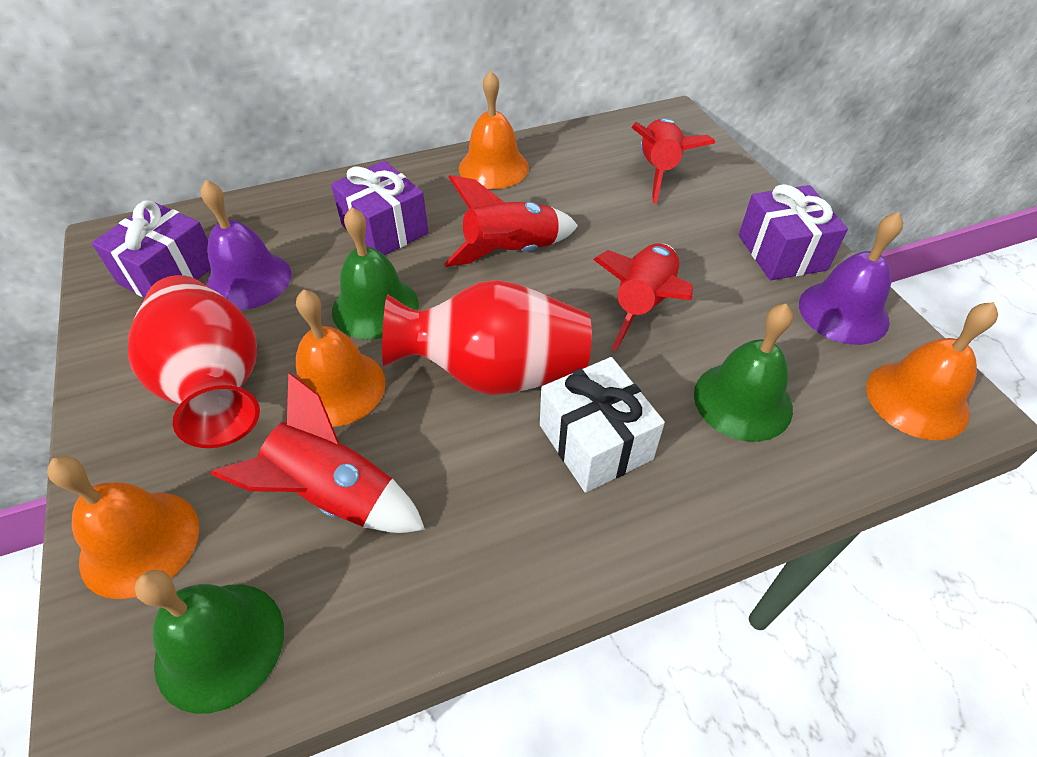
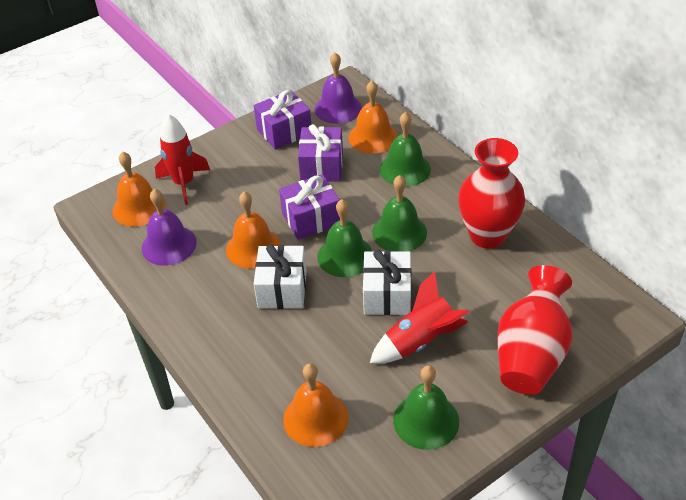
green bell: [134,570,284,714] [332,207,419,340] [694,304,793,442] = 3 -> [317,199,372,277] [372,175,427,251] [380,112,431,187] [393,365,459,450] = 4
red rocket: [211,373,425,533] [444,175,578,267] [593,243,693,351] [631,118,715,204] = 4 -> [155,114,210,205] [370,271,470,364] = 2
white gift: [540,357,665,493] = 1 -> [254,244,307,309] [363,250,411,315] = 2

